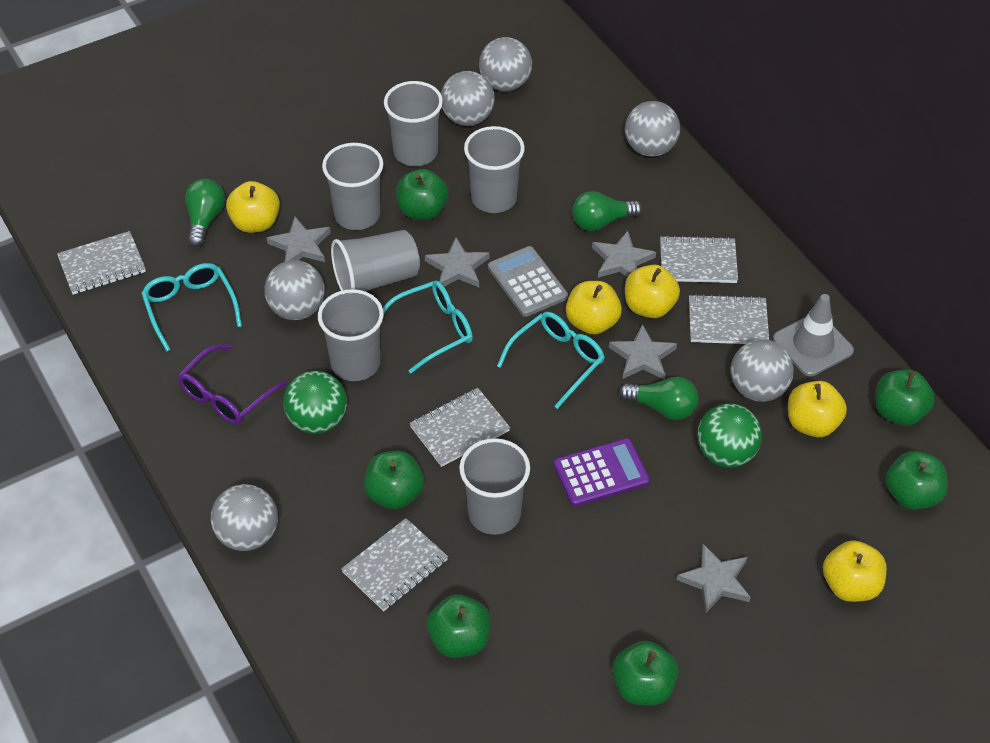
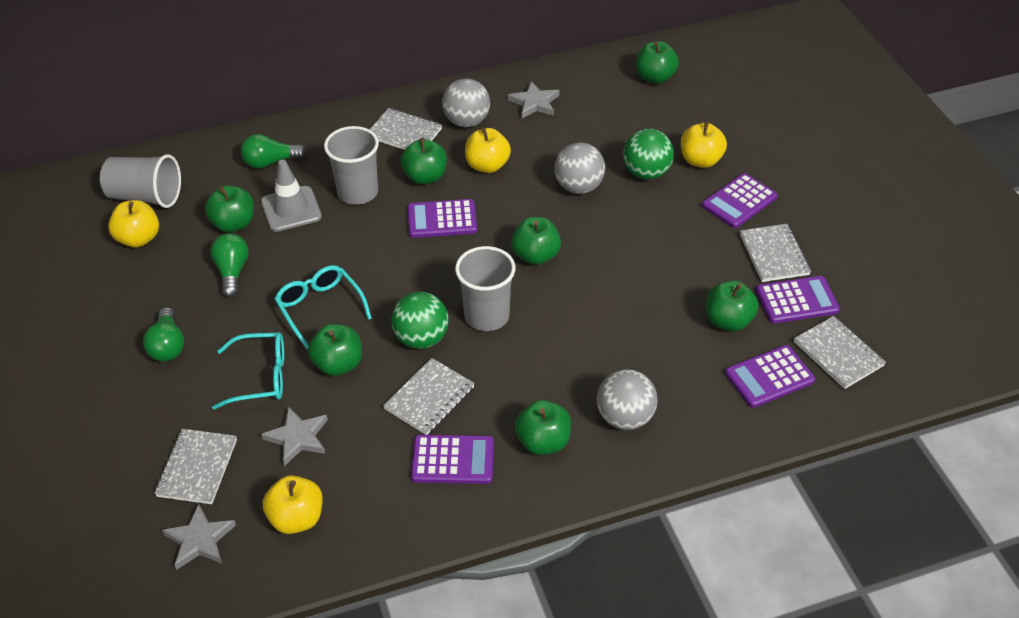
green apple: [364,451,424,509] [396,169,449,220] [427,595,491,658] [612,641,679,706] [875,370,935,426] [886,451,948,510] = 6 -> [205,185,254,232] [308,324,362,376] [401,138,447,184] [511,217,561,265] [515,400,571,455] [636,41,679,84] [706,281,759,331] = 7
grey ball: [211,484,278,551] [264,260,325,320] [441,71,495,126] [479,37,532,91] [625,101,680,157] [731,339,794,402] = 6 -> [442,78,490,127] [554,143,605,194] [597,369,658,430] = 3
grey calculator: [488,246,568,317] = 1 -> none = 0
grey cup: [318,289,384,381] [322,143,383,230] [331,230,420,292] [384,81,443,166] [459,438,530,535] [464,126,525,213] = 6 -> [100,154,181,208] [324,126,379,205] [455,246,515,331] = 3
grey star: [267,217,331,262] [425,238,490,287] [592,231,656,278] [609,324,677,380] [676,544,751,613] = 5 -> [162,504,236,570] [261,406,328,466] [508,81,559,118] = 3
purple calculator: [553,438,650,506] = 1 -> [407,199,477,238] [411,435,494,484] [702,173,777,228] [725,345,815,408] [756,276,840,324] = 5
purple glasses: [178,344,289,424] = 1 -> none = 0
turquoise glasses: [141,263,242,352] [383,281,473,373] [497,312,605,409] = 3 -> [212,333,284,410] [274,265,372,349] = 2
yellow apple: [226,181,280,233] [566,281,622,335] [625,265,680,318] [788,381,847,437] [823,540,887,602] = 5 -> [108,200,159,248] [263,475,323,534] [465,127,511,173] [681,121,727,168] = 4

